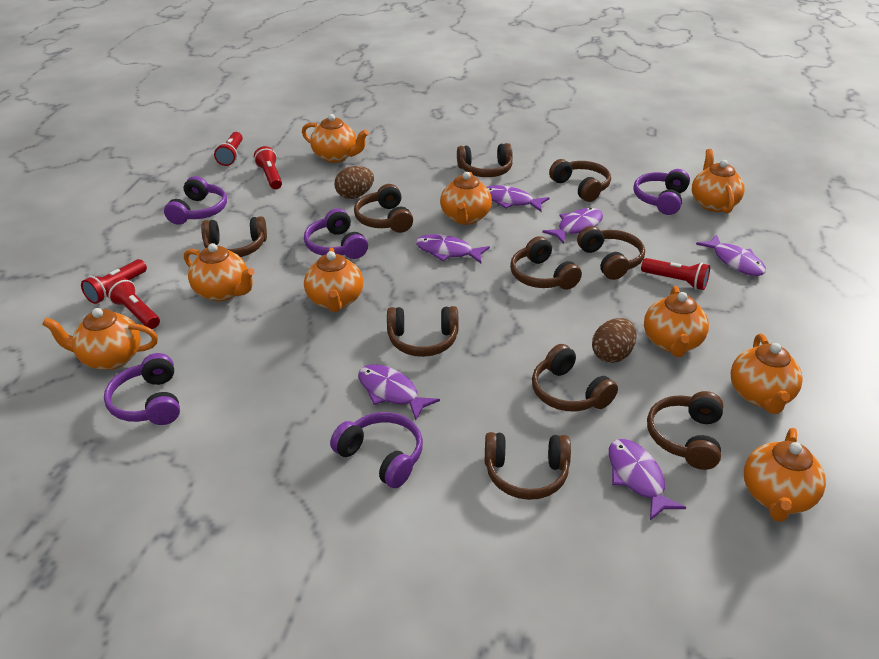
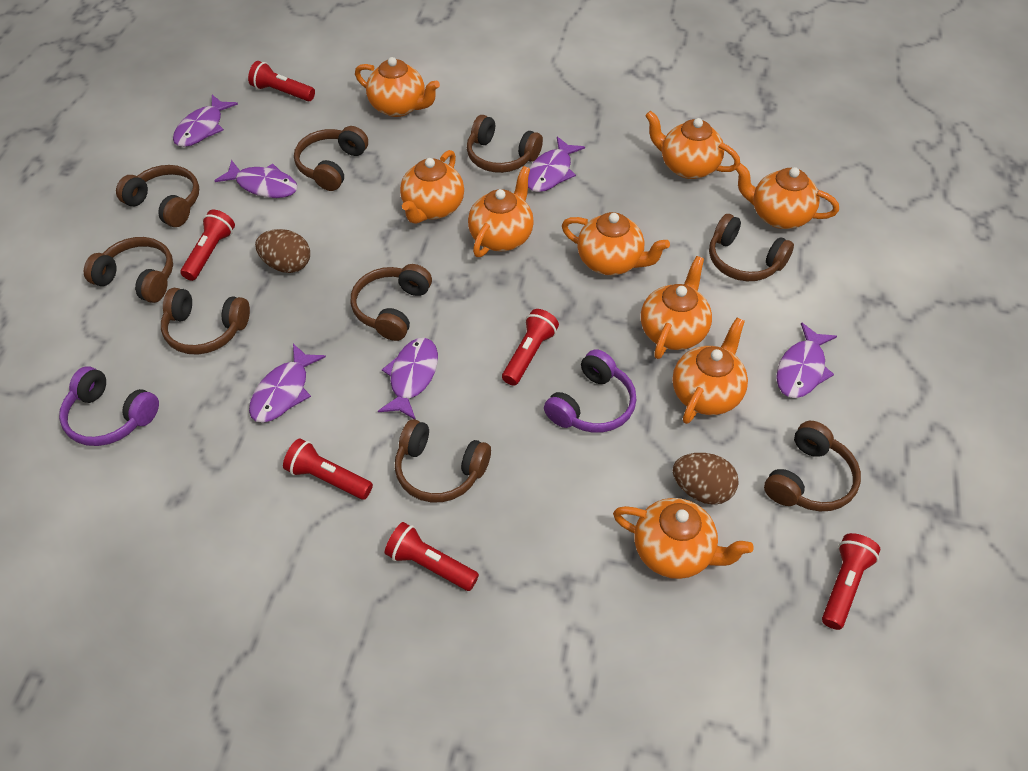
brown headphones: [201,216,267,257] [354,184,413,233] [387,306,459,357] [457,143,513,177] [485,432,571,500] [510,236,582,290] [532,344,618,411] [549,159,611,202] [577,226,645,280] [647,391,723,470] = 10 -> [84,237,173,303] [116,165,199,227] [161,288,250,355] [294,126,368,191] [351,264,432,341] [395,419,491,502] [467,115,543,173] [709,214,794,281] [764,421,861,511] = 9
purple headphones: [104,353,180,425] [164,176,227,225] [304,208,368,259] [330,412,423,488] [633,169,690,215] = 5 -> [59,366,159,446] [544,349,636,433] = 2
red flashlight: [81,259,147,304] [106,277,160,329] [214,132,243,166] [254,146,282,189] [641,258,710,290] = 5 -> [181,210,235,281] [248,61,315,101] [283,438,373,500] [385,522,479,591] [502,309,559,386] [822,533,880,630] = 6

